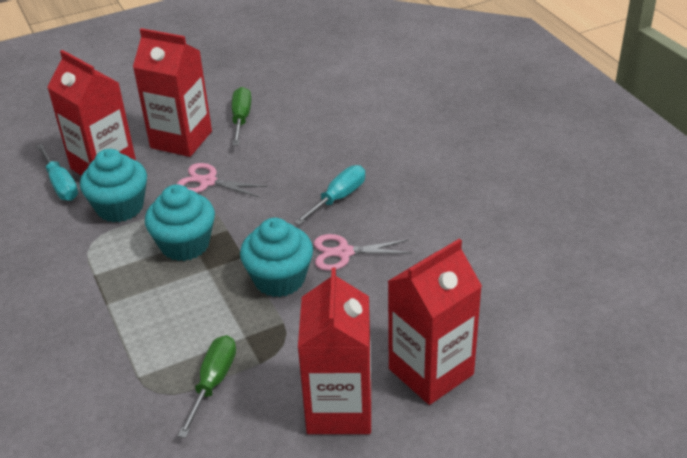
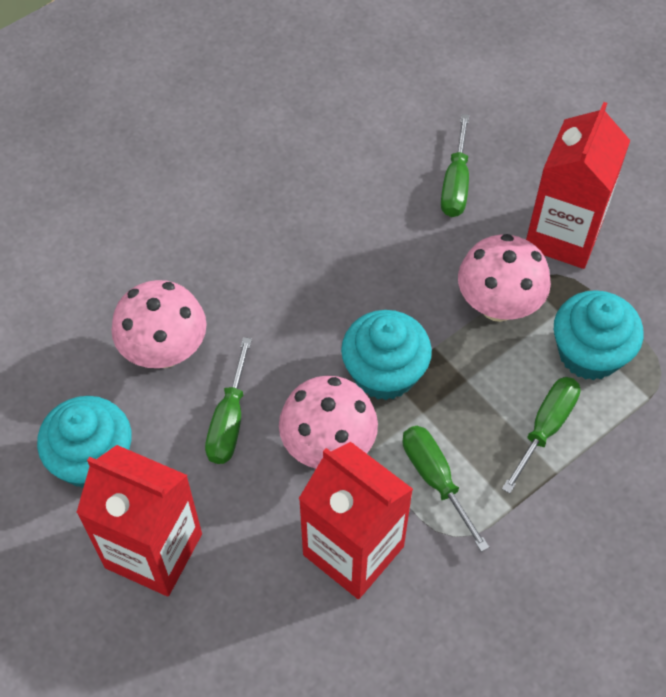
green screwdriver: [178,335,236,438] [232,87,251,146] = 2 -> [205,337,252,464] [402,426,489,552] [441,114,469,217] [502,377,580,494] = 4
pink mushroom: none = 0 -> [111,280,207,368] [279,376,378,469] [458,234,551,322] = 3
pink scissors: [177,163,267,198] [314,234,412,271] = 2 -> none = 0
red carton: [47,50,136,176] [133,28,212,157] [298,267,371,434] [388,239,482,405] = 4 -> [76,445,202,596] [299,442,413,599] [526,102,631,269] = 3
turquoise screwdriver: [36,144,78,201] [294,165,365,225] = 2 -> none = 0

